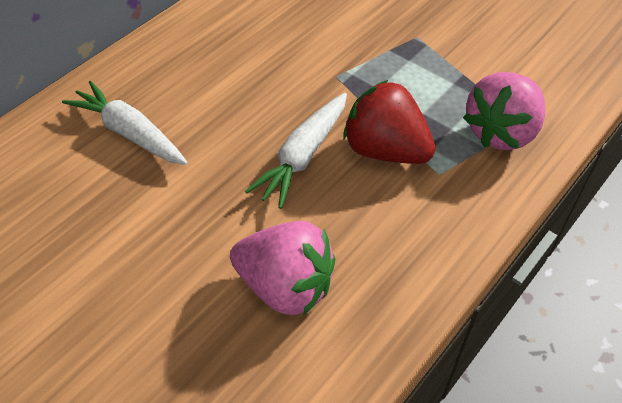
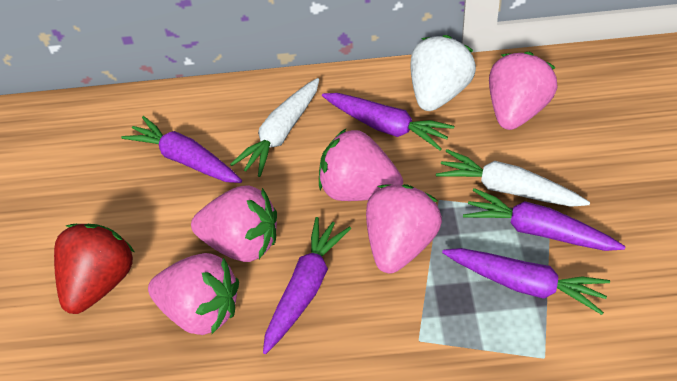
pink strawberry: [230,221,335,316] [463,72,545,150] = 2 -> [148,253,239,335] [191,185,277,262] [319,129,403,201] [366,184,442,273] [489,52,558,130] = 5
purple carrot: none = 0 -> [121,116,242,183] [263,217,351,354] [322,93,454,151] [442,248,610,315] [463,188,626,251] = 5
white strawberry: none = 0 -> [410,35,476,111] = 1

